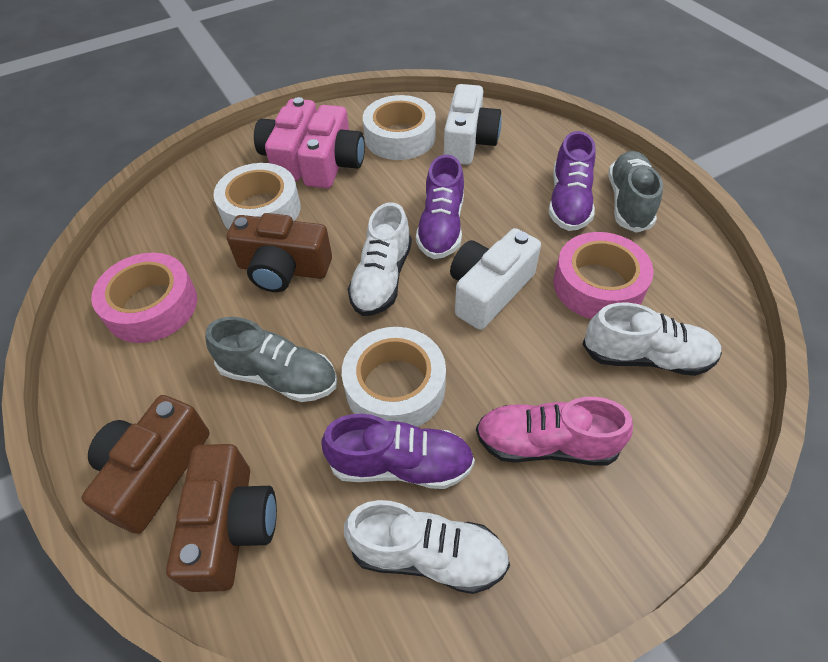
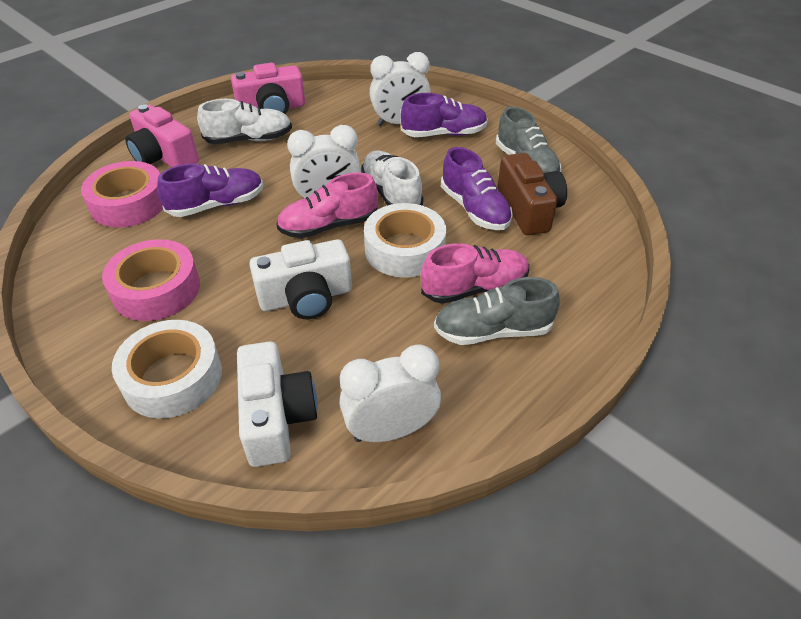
brown camera: [81,395,209,534] [166,444,277,592] [226,213,332,292] = 3 -> [497,153,567,235] = 1
pink shoe: [476,397,633,466] = 1 -> [276,172,378,238] [421,243,529,304] = 2
white clock: none = 0 -> [287,125,361,198] [340,344,441,442] [370,52,431,126] = 3
white shoe: [344,500,510,594] [348,202,412,316] [582,303,722,376] = 3 -> [197,99,292,144] [361,150,424,206] = 2
white tape: [213,163,301,230] [342,327,446,427] [363,95,436,160] = 3 -> [112,320,222,418] [364,203,446,278] = 2

